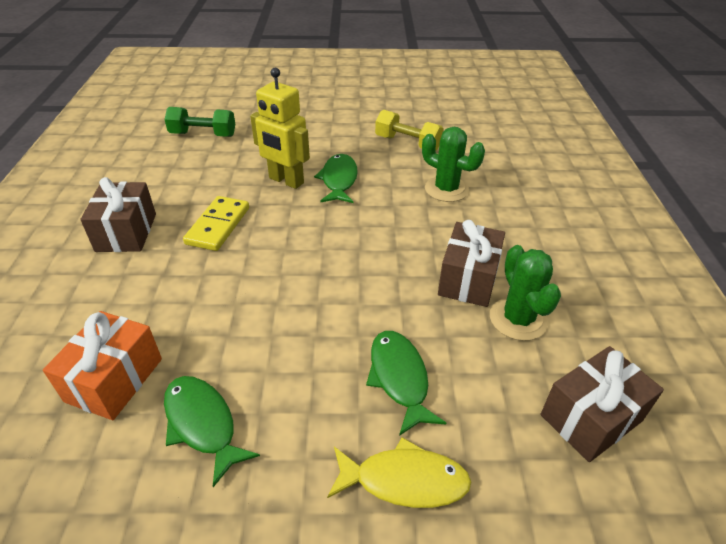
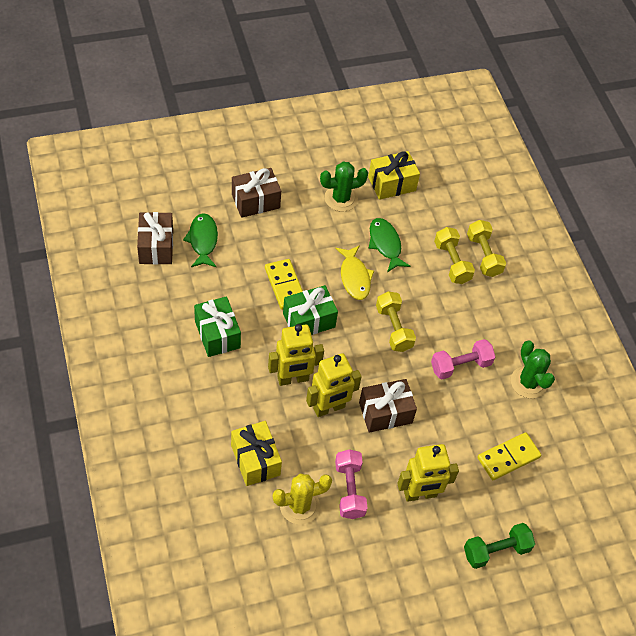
green fish: [164,376,260,487] [314,154,358,203] [366,331,446,436] = 3 -> [183,213,218,267] [369,218,411,272] = 2
green gift: none = 0 -> [194,296,241,357] [283,285,338,335] = 2
orange gift: [43,311,162,420] = 1 -> none = 0
pink dumbbell: none = 0 -> [335,449,367,519] [431,339,495,379] = 2
yellow cactus: none = 0 -> [273,474,332,524] = 1
yellow domino: [183,196,249,251] = 1 -> [265,259,303,310] [478,432,541,480] = 2
yellow dumbbell: [375,110,444,151] = 1 -> [376,291,416,352] [434,227,475,284] [467,220,506,277] = 3
yellow gift: none = 0 -> [231,421,282,486] [368,151,420,200] = 2
yellow robot: [250,68,310,189] = 1 -> [268,324,324,386] [306,353,362,417] [397,444,459,502] = 3

